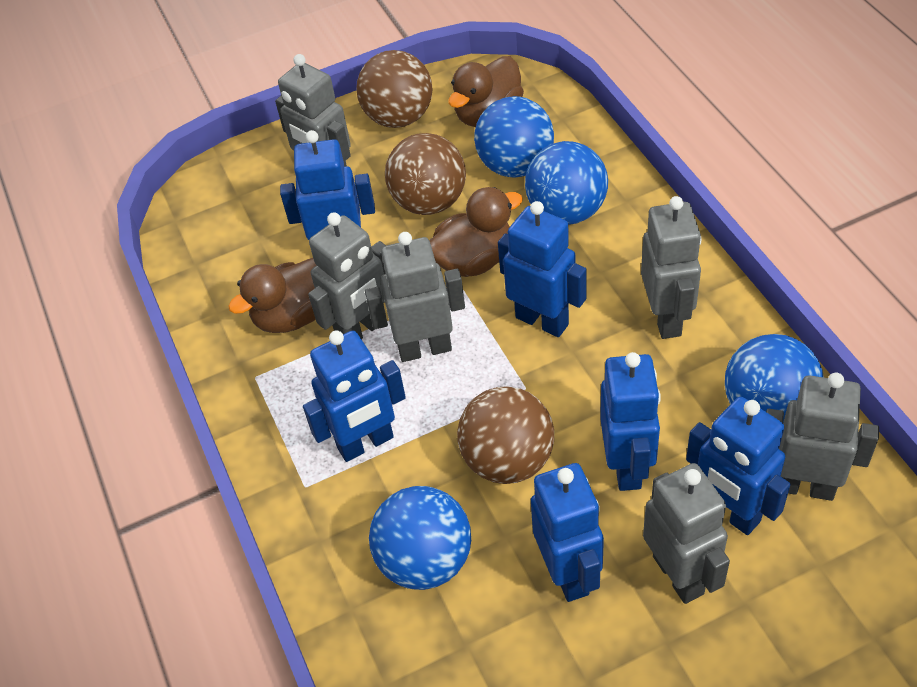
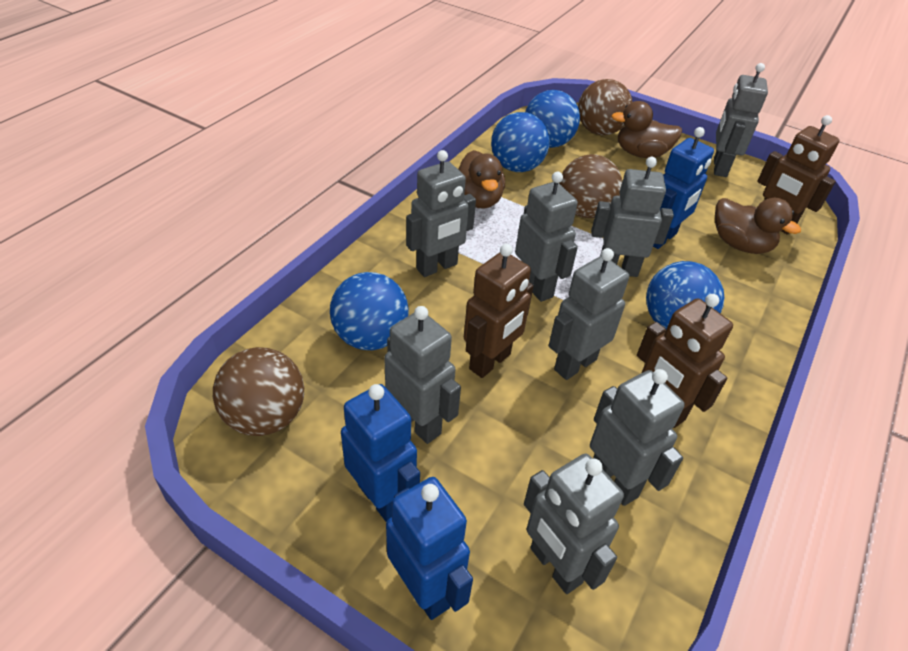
blue robot: [280,130,375,240] [303,330,406,462] [498,201,587,337] [531,463,604,602] [600,352,661,491] [686,397,791,535] = 6 -> [341,384,420,522] [386,477,473,620] [653,127,714,249] = 3
brown robot: none = 0 -> [464,244,533,378] [637,294,733,428] [757,115,840,235] = 3
grey robot: [275,54,351,167] [308,212,386,339] [365,232,465,362] [641,196,702,339] [643,463,730,604] [766,373,879,501] = 6 -> [384,306,461,444] [406,150,476,277] [515,171,578,302] [524,454,624,594] [549,248,629,380] [590,369,685,506] [591,157,674,277] [714,63,768,177] = 8

